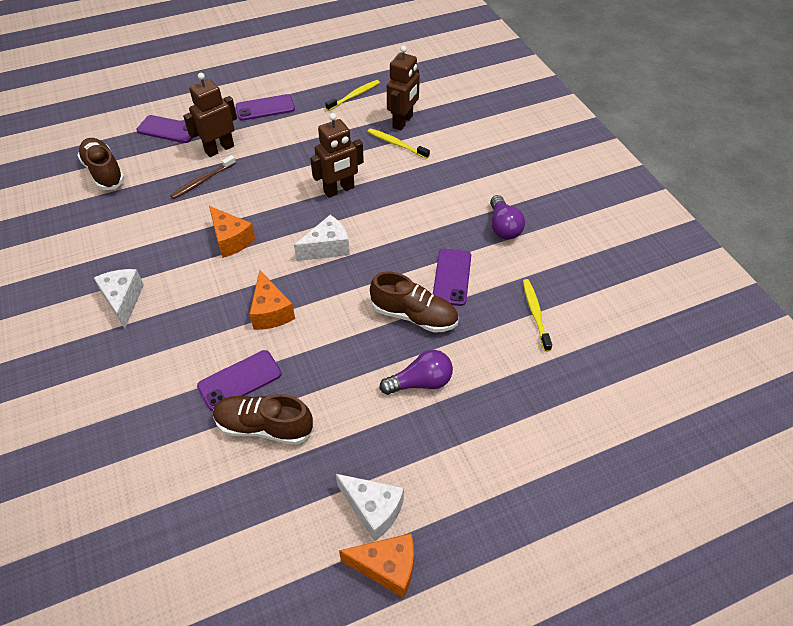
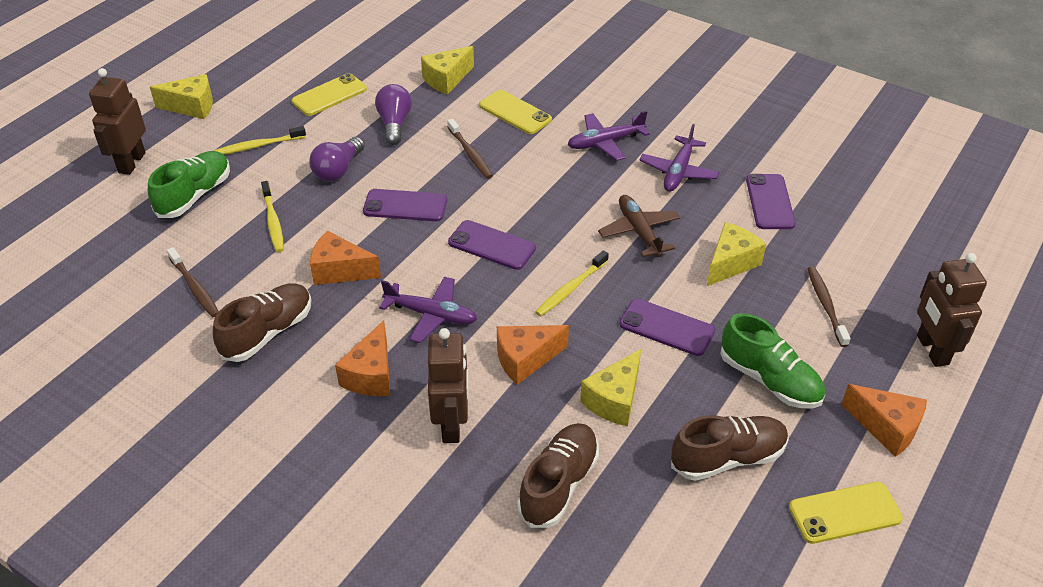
brown plane: none = 0 -> [598,195,680,257] = 1
brown toothbrush: [170,155,236,199] = 1 -> [167,247,219,317] [447,119,493,179] [807,267,851,347] = 3
green shoe: none = 0 -> [148,151,230,218] [720,313,825,408] = 2
orange cheese: [209,206,256,258] [249,270,295,330] [339,533,414,598] = 3 -> [310,231,381,285] [335,320,390,396] [497,325,569,385] [841,384,927,457] = 4
purple plane: none = 0 -> [379,277,477,343] [567,111,650,161] [639,124,720,192] = 3
white cheese: [94,269,144,328] [294,215,350,261] [336,474,404,541] = 3 -> none = 0
yellow cheese: none = 0 -> [150,74,213,119] [421,46,474,95] [580,349,641,426] [707,222,766,286] = 4
yellow phone: none = 0 -> [292,73,367,116] [479,90,552,134] [789,482,903,544] = 3

